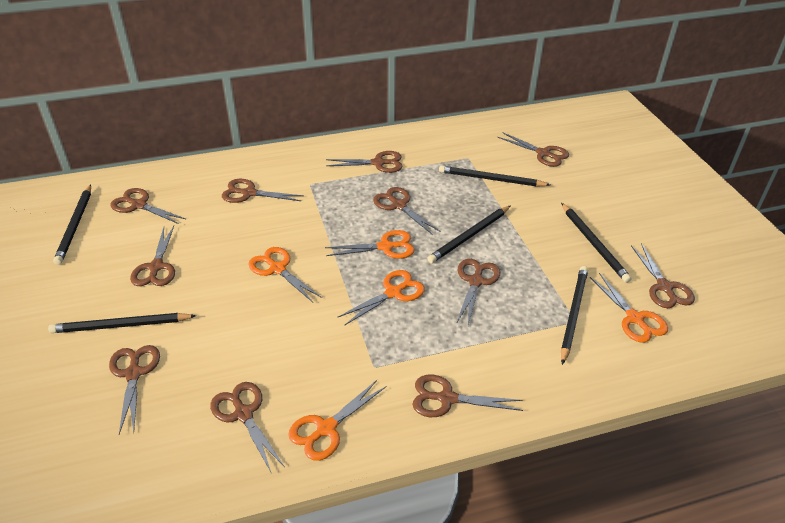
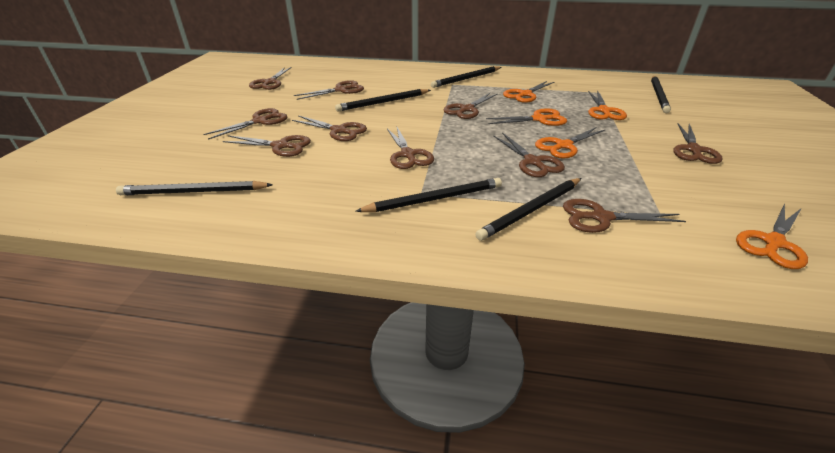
brown scissors: [109,345,160,434] [111,188,186,224] [130,226,175,286] [210,382,285,474] [222,179,304,203] [326,151,402,173] [373,187,440,235] [412,375,523,417] [456,259,500,326] [498,132,569,167] [631,243,695,308] = 11 -> [203,108,288,140] [223,135,311,157] [249,67,292,90] [292,115,367,141] [294,80,364,100] [387,127,434,169] [443,93,497,119] [493,132,565,177] [563,199,686,233] [674,124,723,164] = 10

